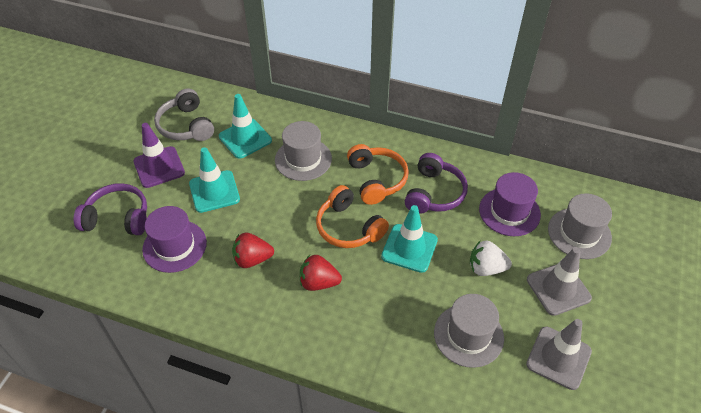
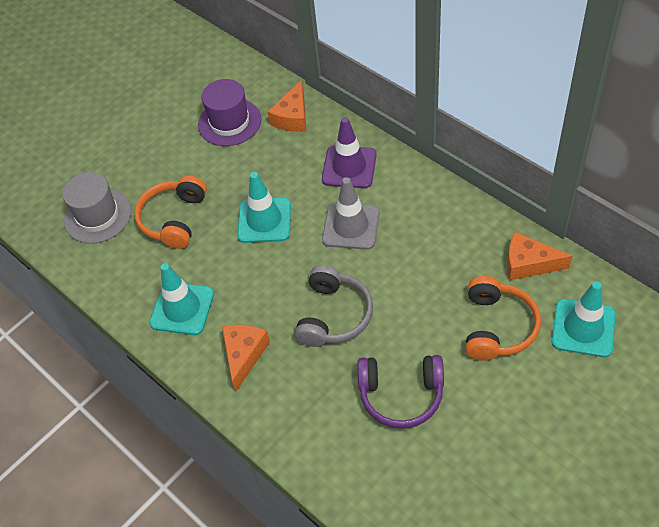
grey hat: [275,121,332,181] [434,294,504,368] [548,193,612,259] = 3 -> [62,172,131,244] = 1
grey traffic cone: [526,319,592,390] [527,247,592,316] = 2 -> [322,177,379,250] = 1
orange cheese: none = 0 -> [222,324,270,391] [267,80,306,132] [507,232,572,280] = 3
purple hat: [142,206,207,273] [479,172,541,236] = 2 -> [198,79,261,146] = 1
purple headphones: [74,183,147,235] [405,153,468,214] = 2 -> [357,355,444,429] = 1
red strawberry: [232,233,274,268] [300,255,342,291] = 2 -> none = 0
white strawberry: [470,241,512,276] = 1 -> none = 0

